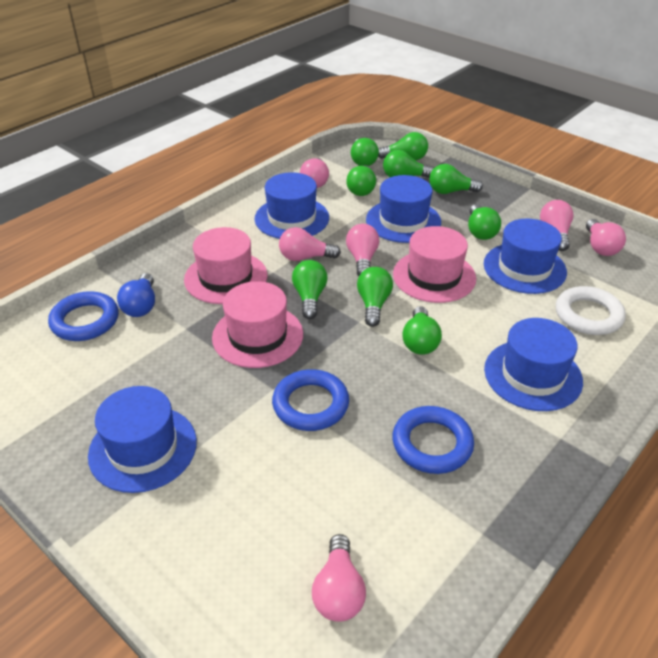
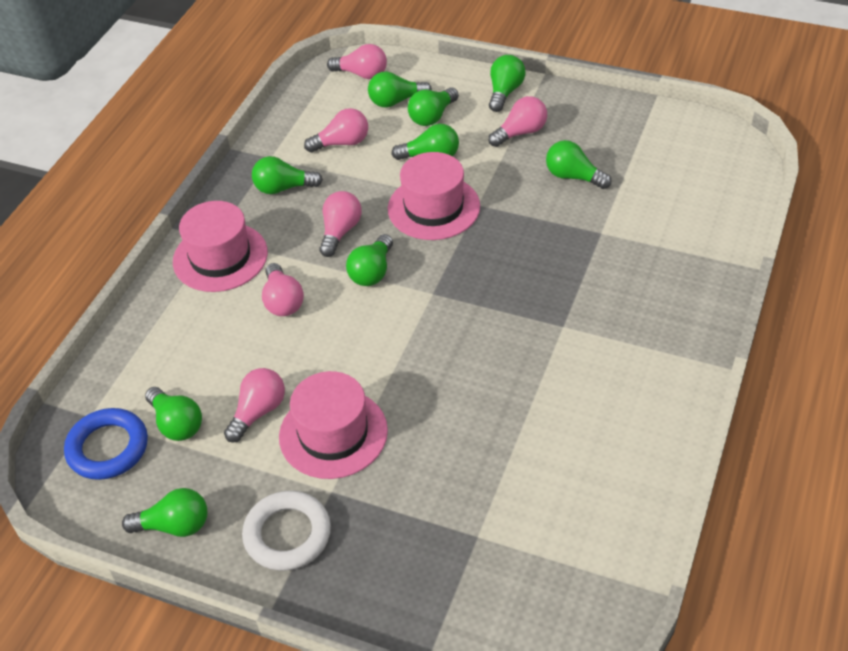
blue hat: [88,386,197,493] [254,172,329,239] [366,175,441,243] [484,219,567,294] [484,318,583,411] = 5 -> none = 0
blue light bulb: [117,273,155,317] = 1 -> none = 0
blue ring: [48,291,119,341] [272,369,349,431] [393,406,474,474] = 3 -> [64,408,148,480] = 1

